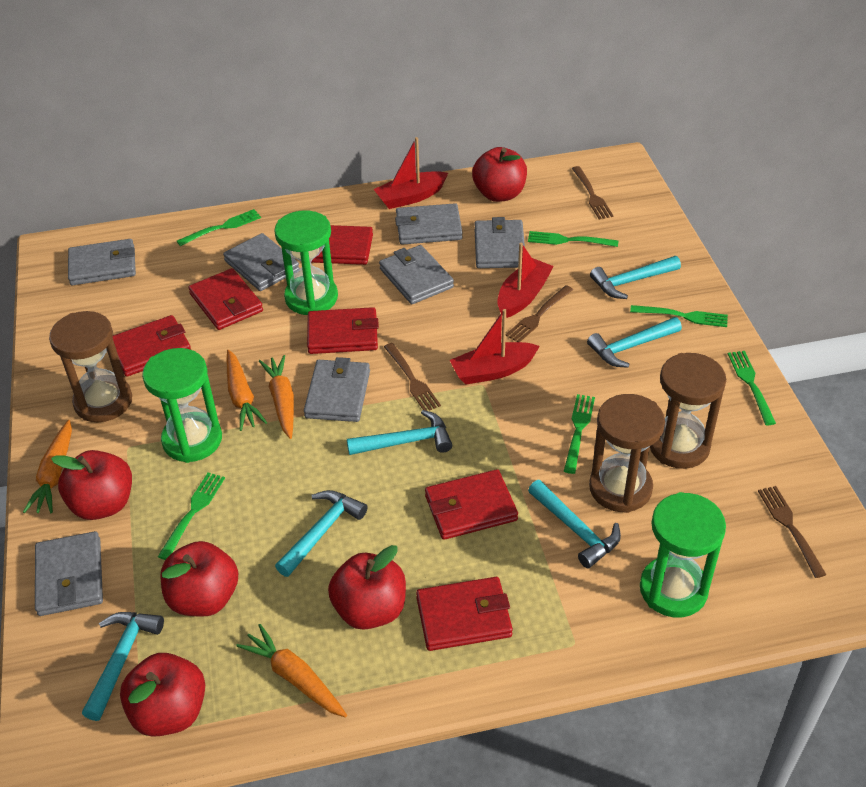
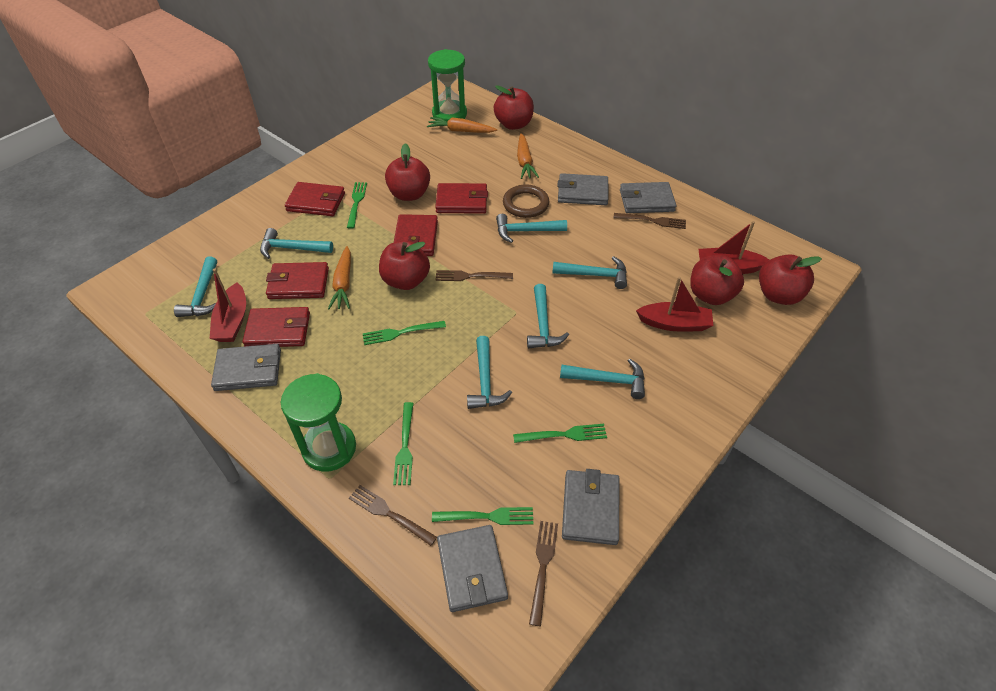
brown hourglass: [49,311,132,422] [589,394,665,513] [650,353,726,469] = 3 -> none = 0
brown ring: none = 0 -> [503,184,549,218] = 1
green fork: [158,472,225,560] [177,209,261,246] [528,231,618,247] [564,394,595,474] [630,305,728,327] [728,351,776,425] = 6 -> [347,182,367,229] [362,321,446,345] [393,402,414,485] [432,507,533,525] [513,424,607,443] = 5
green hourglass: [142,348,222,463] [274,211,338,315] [640,492,726,617] = 3 -> [281,373,356,472] [428,49,467,122] = 2
grey wallet: [35,531,103,616] [68,239,136,285] [223,233,300,291] [304,357,370,422] [379,245,454,304] [395,203,463,245] [474,217,525,268] = 7 -> [211,344,281,391] [437,525,508,612] [557,173,608,205] [562,469,620,545] [620,182,676,213] = 5
orange carrot: [23,420,72,513] [226,350,267,431] [236,624,347,717] [259,355,294,439] = 4 -> [328,246,351,309] [427,117,497,133] [517,133,539,179] = 3
red wallet: [113,315,191,377] [188,268,263,330] [307,307,379,354] [311,225,373,265] [416,577,513,651] [425,469,518,540] = 6 -> [243,307,310,347] [266,262,329,299] [285,182,345,216] [394,214,438,256] [435,183,488,214] = 5
turquoise hammer: [82,612,164,721] [275,490,368,577] [347,410,452,455] [528,480,621,569] [587,317,682,368] [590,256,681,299] = 6 -> [174,256,217,317] [260,228,333,259] [467,336,512,409] [496,214,567,243] [527,284,569,349] [552,256,627,289] [560,359,645,399] = 7

